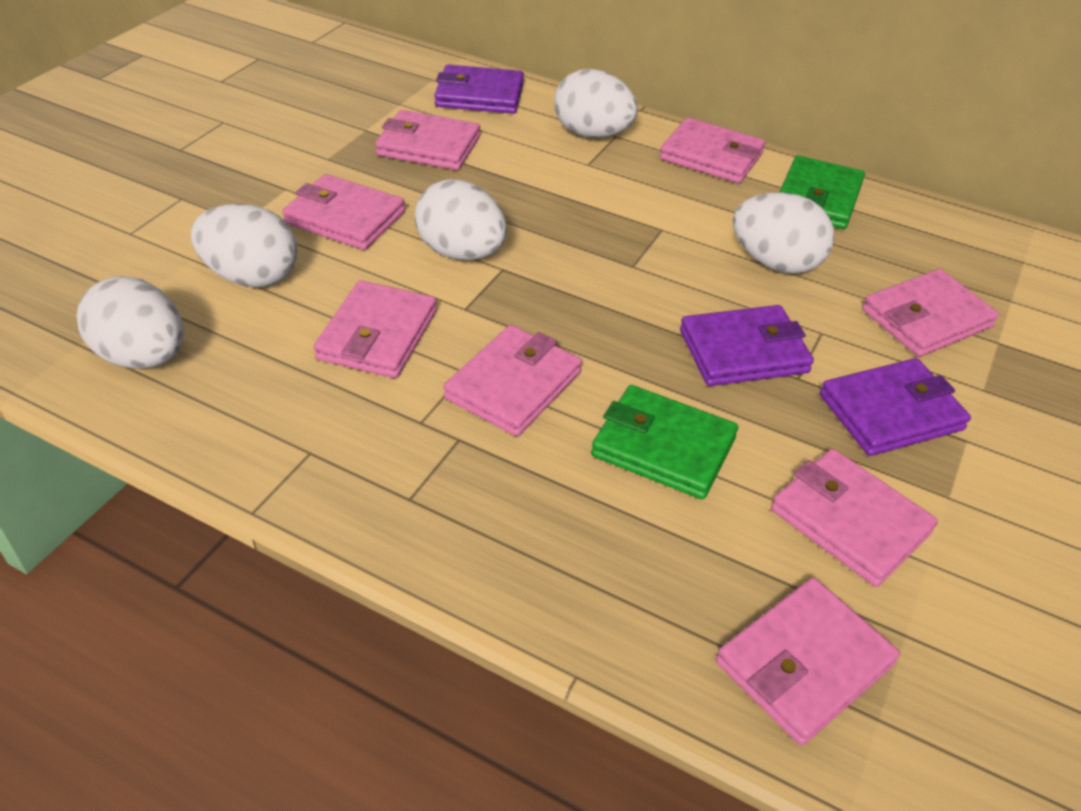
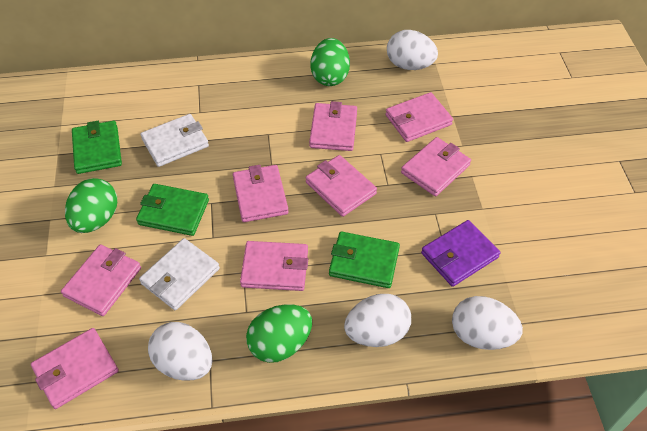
green egg: none = 0 -> [65,178,117,233] [246,304,312,363] [310,38,350,86] = 3
green wallet: [591,385,738,499] [780,155,865,229] = 2 -> [72,121,122,174] [136,184,209,236] [329,232,400,288] = 3
purple wallet: [434,64,524,114] [680,305,814,386] [820,358,971,456] = 3 -> [421,220,500,287] = 1
white egg: [77,276,184,369] [191,203,297,287] [415,179,507,260] [554,69,638,138] [733,192,835,274] = 5 -> [148,322,212,381] [344,294,411,347] [387,30,438,70] [452,296,523,350] = 4
white wallet: none = 0 -> [139,238,220,310] [140,114,209,167] = 2

